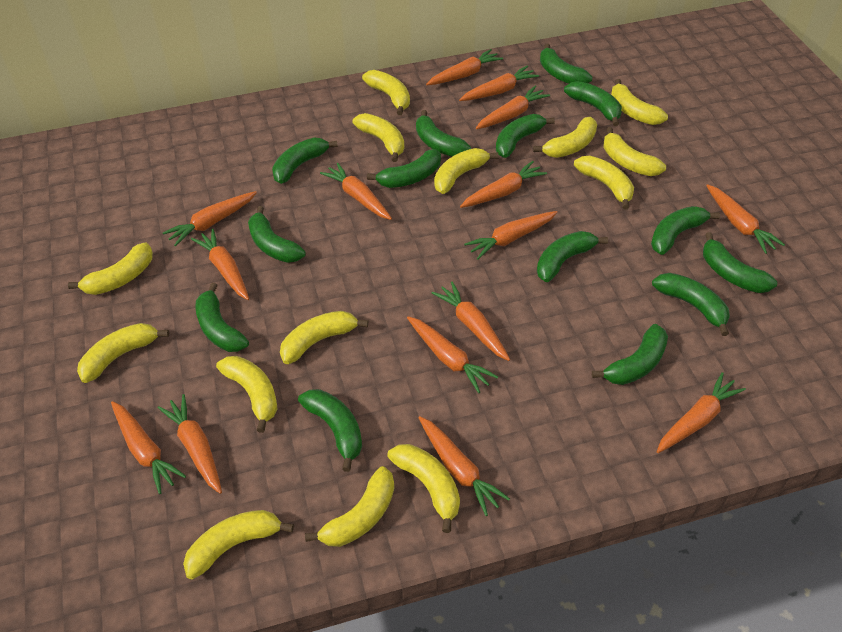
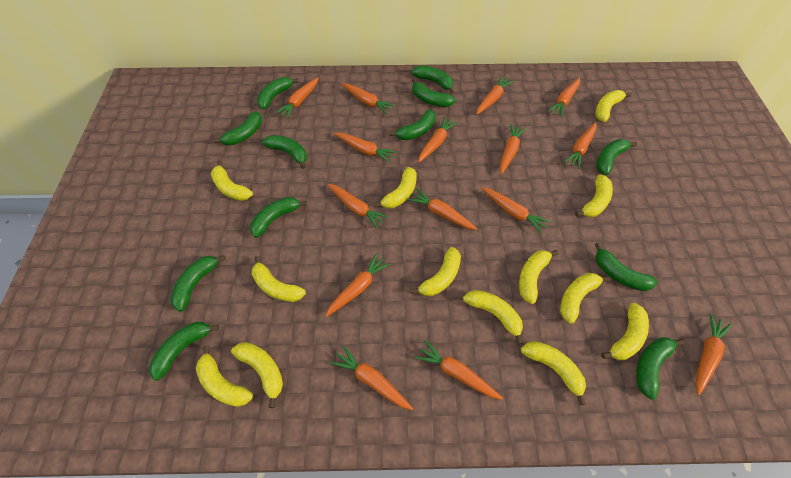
green banana: [195,283,249,352] [248,206,306,263] [272,137,338,184] [298,389,362,472] [367,149,441,188] [416,110,471,156] [496,114,555,158] [537,231,608,282] [540,44,592,84] [564,81,622,126] [592,324,668,385] [651,206,720,255] [652,273,730,336] [703,232,777,293] = 14 -> [149,322,219,381] [170,255,226,312] [213,111,262,145] [250,197,307,238] [257,77,299,109] [262,135,307,169] [389,110,436,140] [411,66,454,94] [412,78,456,107] [595,242,658,291] [597,139,637,175] [636,337,685,400] = 12
yellow banana: [68,242,153,295] [77,323,169,383] [183,510,294,580] [216,356,277,433] [280,311,368,364] [305,466,394,547] [353,113,404,162] [362,70,410,115] [387,444,460,533] [434,148,499,194] [533,117,597,158] [574,156,634,210] [603,127,666,176] [611,79,668,125] = 14 -> [196,346,253,407] [211,160,253,201] [231,342,283,408] [252,256,306,302] [374,167,417,209] [410,247,461,296] [463,290,523,345] [519,250,558,304] [521,341,586,405] [560,273,610,324] [575,174,613,217] [595,90,632,122] [601,303,649,360] = 13

